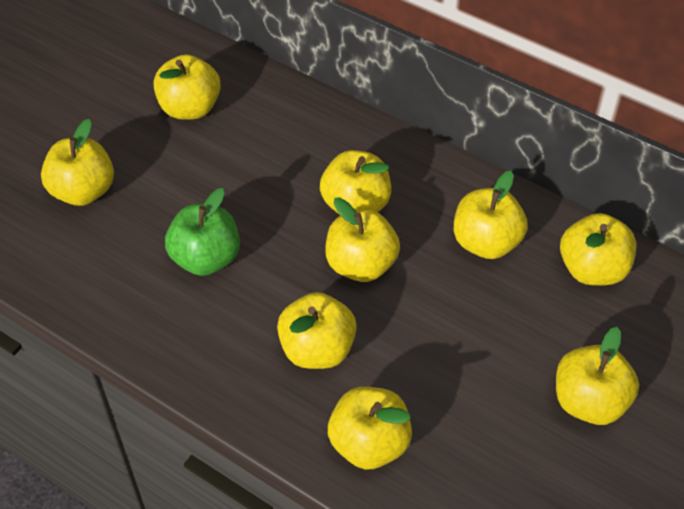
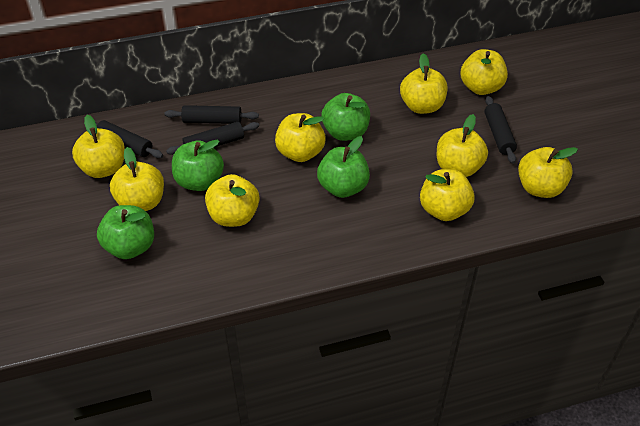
black rolling pin: none = 0 -> [95,120,163,158] [164,105,259,124] [166,122,259,155] [484,96,517,164] = 4
green apple: [165,188,240,276] = 1 -> [97,205,154,259] [172,140,224,191] [317,136,370,198] [321,93,370,141] = 4

